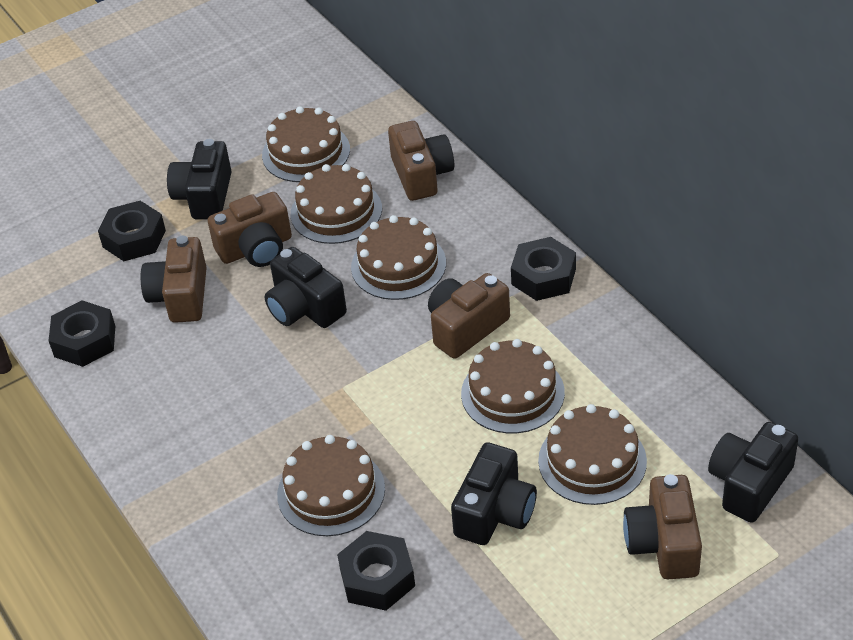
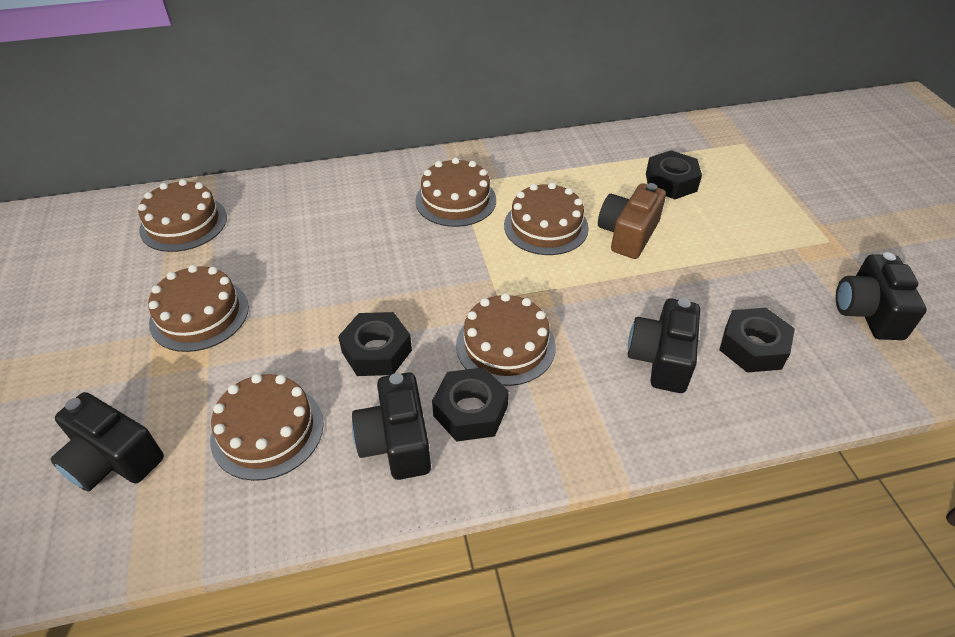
brown camera: [141,236,207,323] [207,192,292,267] [388,121,454,201] [428,273,510,359] [623,474,702,579] = 5 -> [598,183,666,259] = 1

